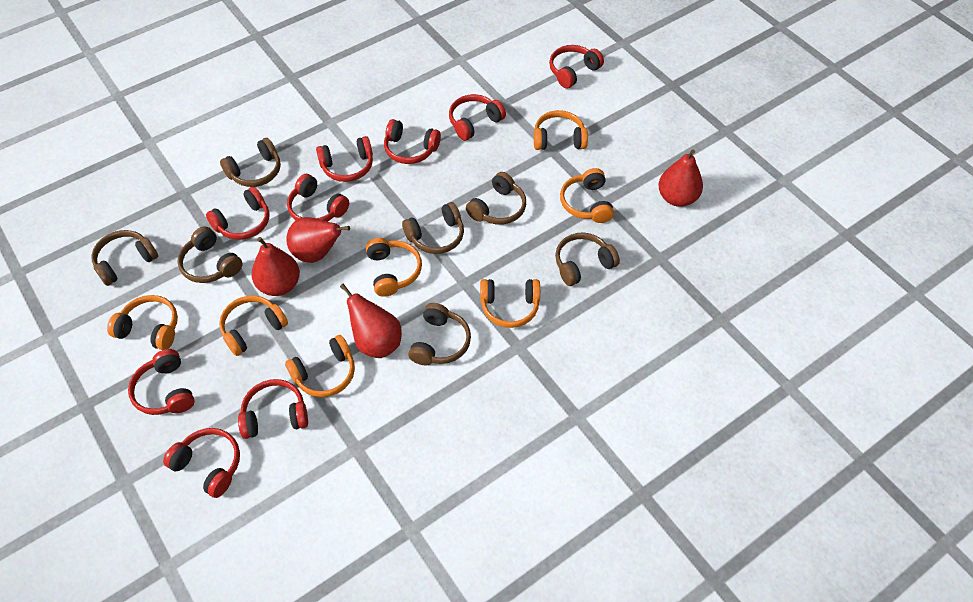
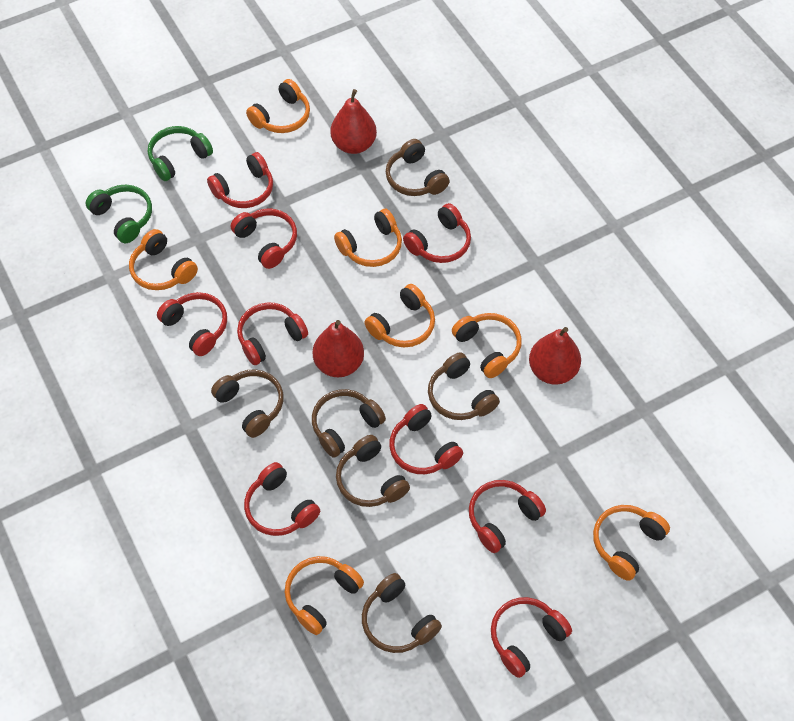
brown headphones: [91,230,158,286] [178,227,242,283] [220,138,281,187] [402,202,464,254] [408,303,471,365] [466,172,526,225] [555,232,620,286] = 7 -> [211,369,283,438] [312,389,386,458] [336,435,410,507] [362,573,442,653] [386,139,450,196] [428,352,500,420] = 6
green headphones: none = 0 -> [86,185,152,243] [148,126,213,181] = 2
red pear: [252,237,300,296] [286,217,350,263] [340,284,402,358] [658,149,703,207] = 4 -> [313,320,364,377] [330,89,377,154] [529,327,581,385] = 3

